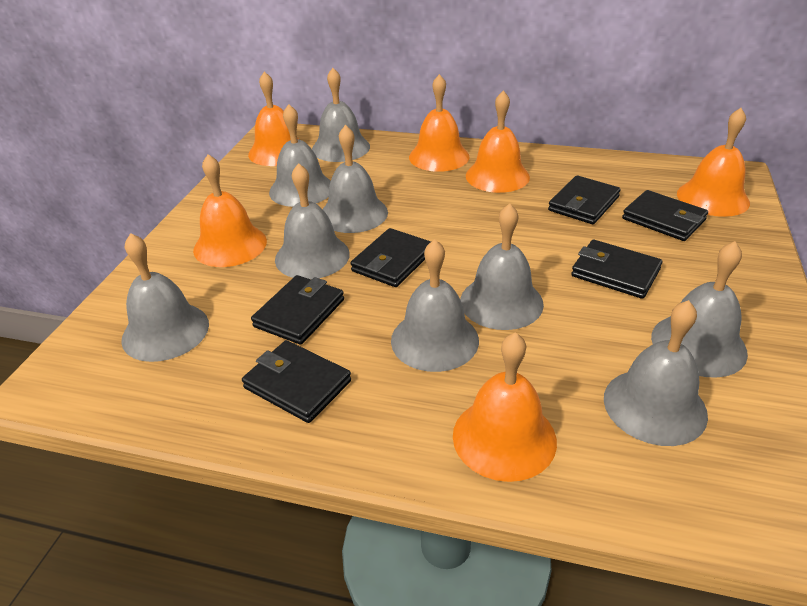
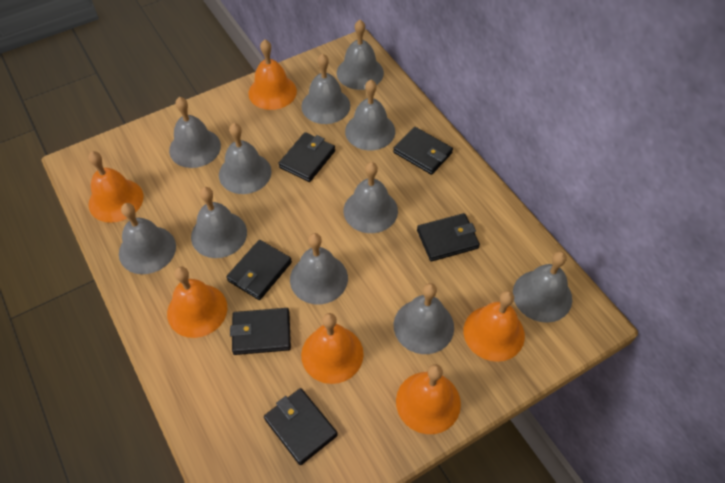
grey bell: [121,233,209,362] [269,104,331,207] [275,163,350,279] [312,68,370,162] [323,125,388,233] [391,239,479,372] [460,203,544,330] [604,300,708,446] [651,241,748,378] = 9 -> [119,203,176,274] [169,97,221,168] [191,187,247,258] [219,123,271,194] [290,233,348,304] [301,53,350,124] [337,20,384,90] [344,162,398,233] [345,80,395,150] [394,283,454,354] [513,251,572,323] = 11

